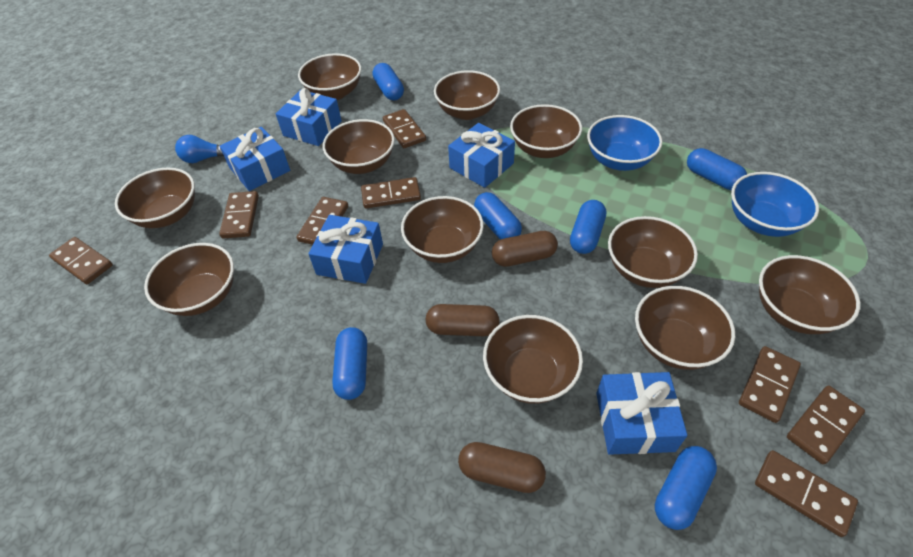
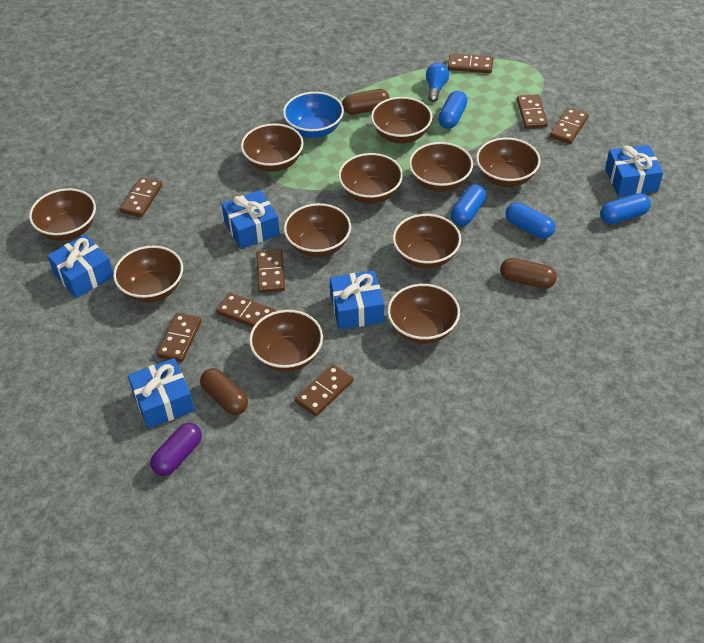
blue bowl: [587,115,662,171] [731,172,819,237] = 2 -> [283,92,344,138] = 1
blue capsule: [332,327,367,400] [373,63,404,100] [474,192,522,240] [570,200,606,254] [655,446,717,530] [687,148,747,190] = 6 -> [438,91,467,129] [451,184,486,226] [505,202,555,239] [600,193,651,224] = 4
purple capsule: none = 0 -> [150,423,202,476] = 1

